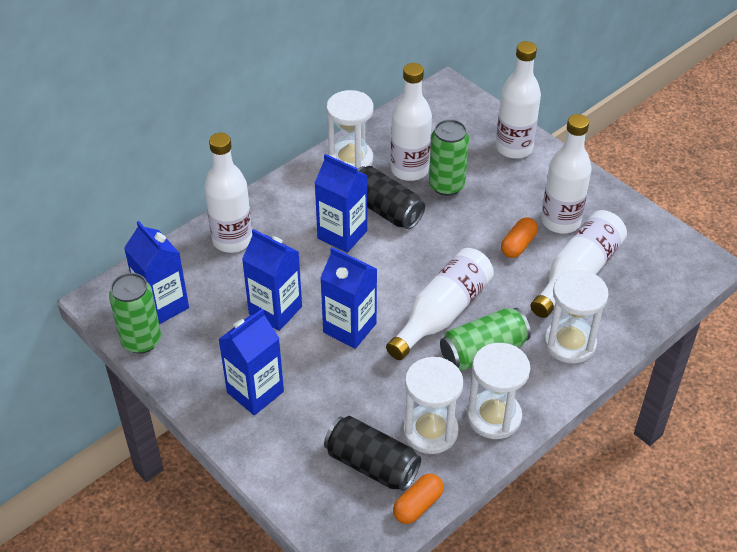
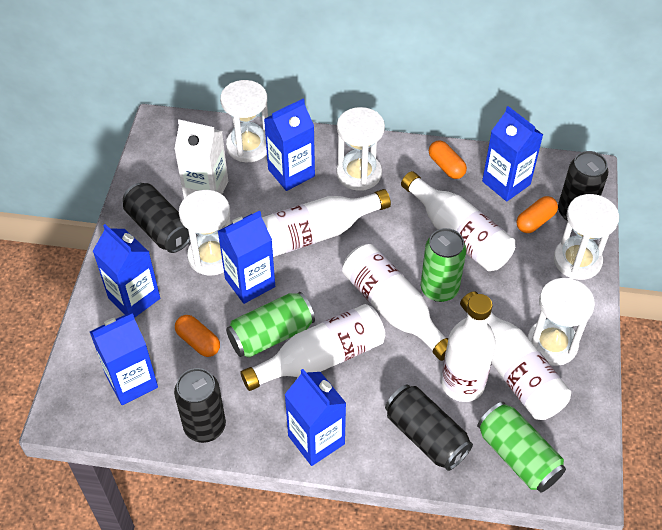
black can: [324,416,421,491] [358,166,425,229] = 2 -> [123,183,190,253] [174,368,226,443] [385,384,473,471] [558,151,608,221] = 4
blue carton: [124,221,189,324] [218,309,284,415] [242,229,302,331] [315,154,368,253] [320,247,377,349] = 5 -> [90,313,158,405] [93,224,160,318] [218,211,275,304] [264,99,315,191] [284,369,346,466] [482,106,543,202] = 6
orange capsule: [393,474,444,524] [501,217,538,258] = 2 -> [175,315,220,357] [429,140,467,179] [517,196,558,233] = 3
white carton: none = 0 -> [174,120,228,198] = 1
white hourglass: [326,90,373,168] [403,357,463,454] [467,343,530,439] [544,270,609,363] = 4 -> [179,190,231,276] [220,80,268,162] [336,107,385,191] [528,278,595,366] [554,194,619,280] = 5

